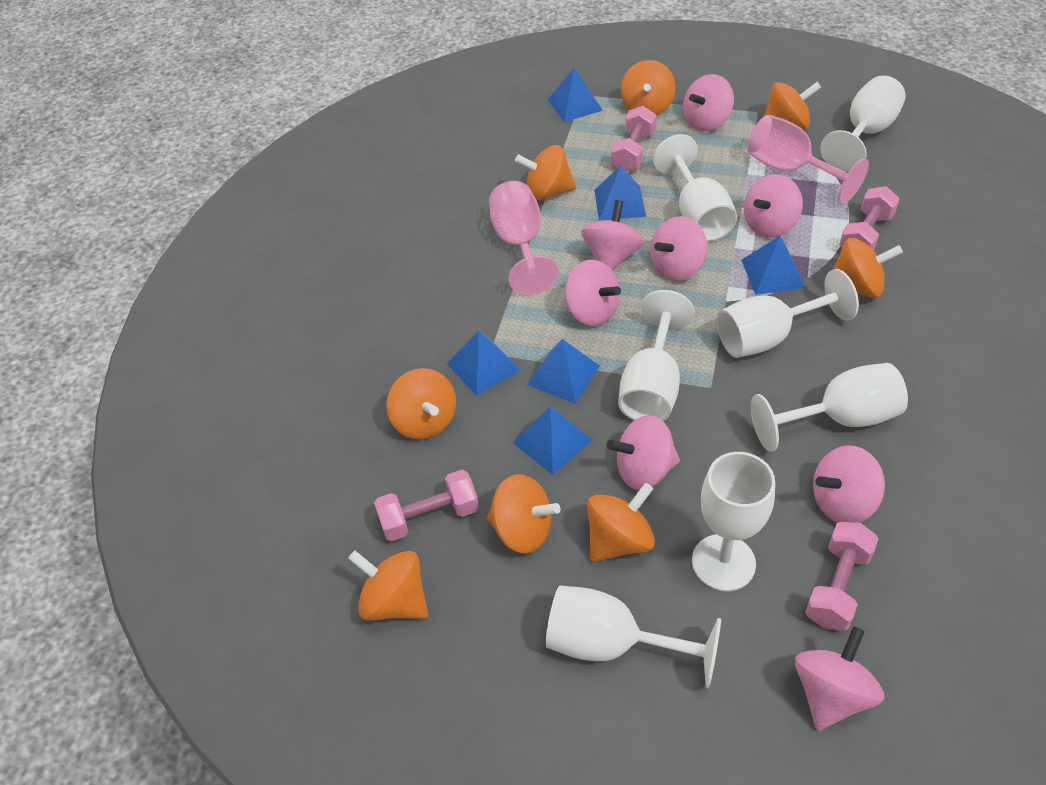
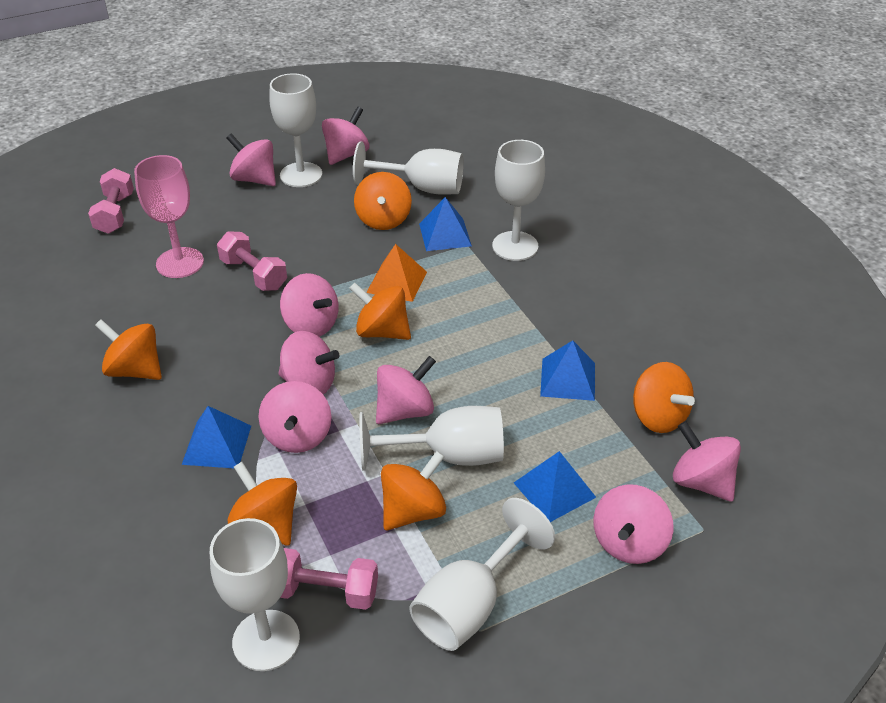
blue pyramid: [447,331,520,396] [512,406,593,475] [527,339,600,404] [548,68,603,122] [594,166,646,221] [741,236,805,295] = 6 -> [182,406,251,468] [419,197,472,251] [514,451,596,522] [540,340,595,401] = 4
orange pyramid: none = 0 -> [366,244,427,302] = 1
orange spinning top: [348,551,428,621] [386,368,456,440] [487,474,560,553] [515,145,576,200] [587,483,655,562] [621,60,676,116] [764,82,821,130] [833,238,903,298] = 8 -> [95,319,162,380] [227,462,297,546] [349,282,411,340] [354,172,412,230] [381,451,446,530] [633,362,695,433] = 6
pink dumbbell: [374,469,479,541] [611,106,656,171] [805,522,879,631] [839,186,900,251] = 4 -> [88,168,134,234] [217,231,287,291] [280,548,378,610] = 3
pink goblet: [489,181,559,295] [747,115,869,203] = 2 -> [134,155,204,278] = 1
white goblet: [546,585,721,689] [618,290,695,421] [653,134,737,241] [692,452,775,591] [717,269,859,358] [751,363,908,452] [820,75,906,172] = 7 -> [210,518,300,671] [269,73,322,187] [353,141,464,195] [359,406,504,471] [410,498,555,651] [492,140,545,261] = 6

